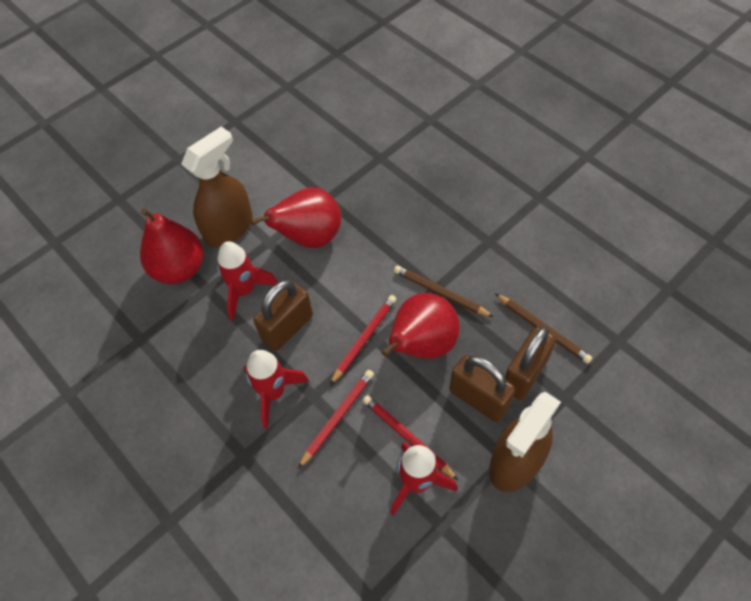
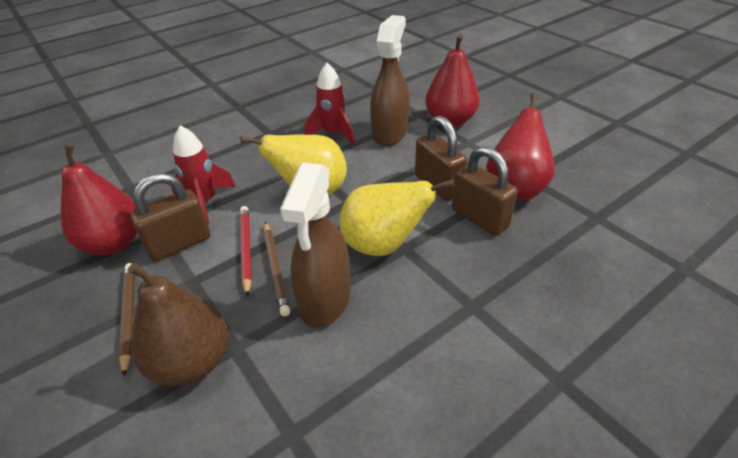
brown pear: none = 0 -> [128,263,228,386] = 1
red pencil: [298,370,374,468] [330,295,396,385] [363,395,458,480] = 3 -> [240,206,252,297] = 1
red rocket: [217,241,278,321] [244,350,309,429] [391,442,457,515] = 3 -> [171,125,236,224] [304,63,356,146] = 2
yellow pear: none = 0 -> [241,134,347,195] [340,179,455,256] = 2

